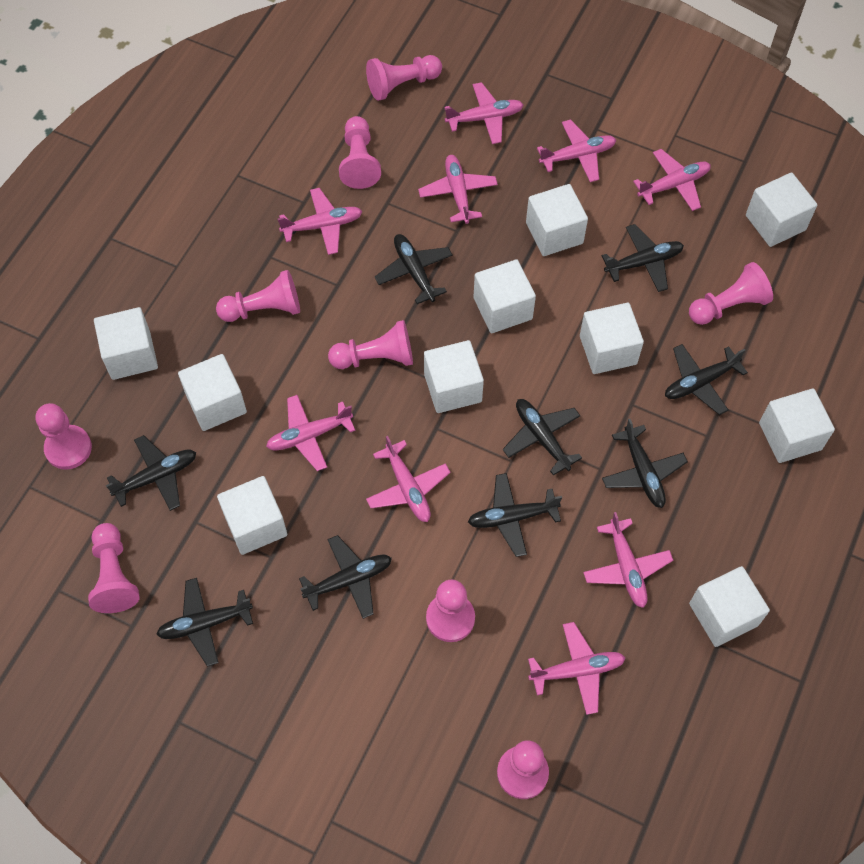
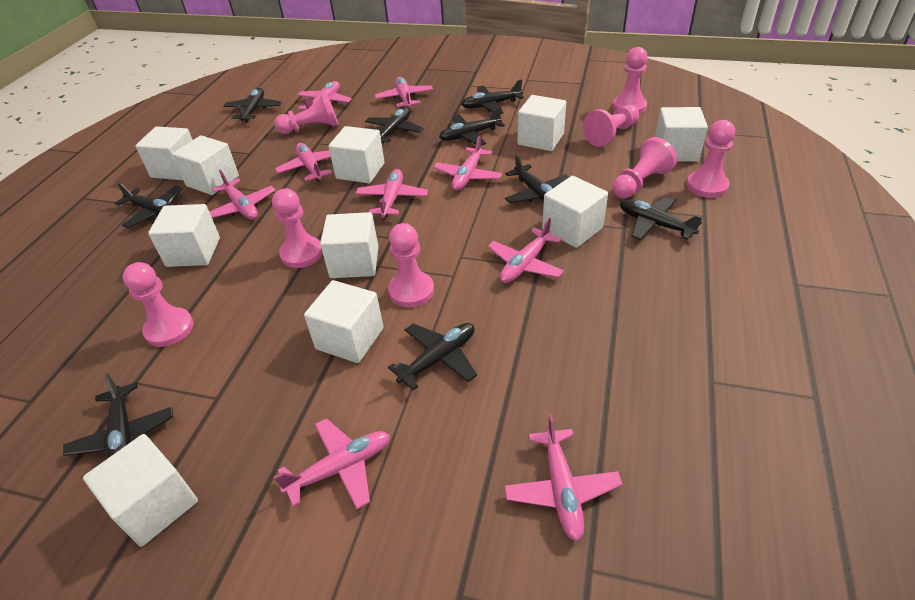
pink pawn: [36,403,92,470] [88,523,139,613] [216,270,300,322] [328,320,413,369] [339,116,381,189] [366,55,442,101] [426,580,475,642] [497,740,549,799] [689,262,773,325] = 9 -> [123,262,193,347] [272,189,323,268] [274,92,338,134] [388,223,434,307] [583,105,639,147] [612,137,677,199] [613,47,648,114] [687,120,735,198] = 8

